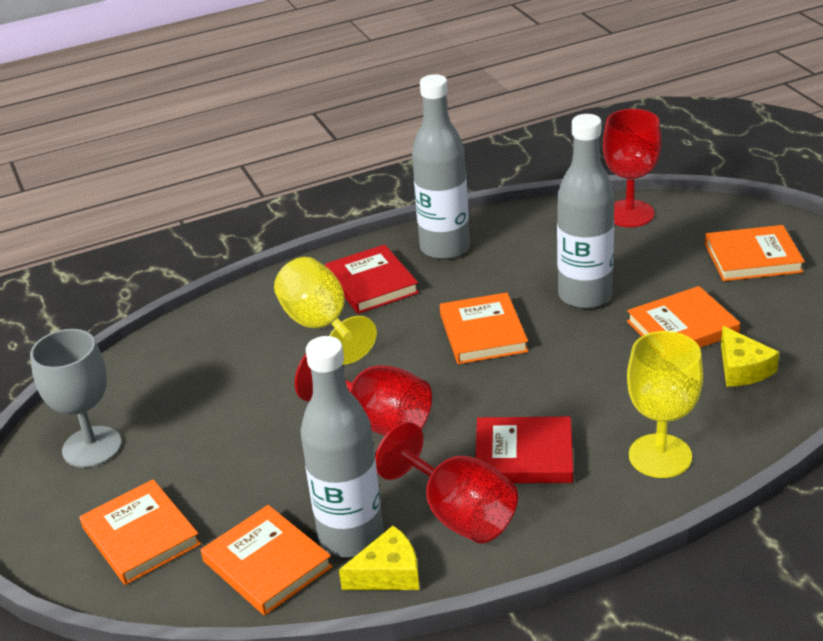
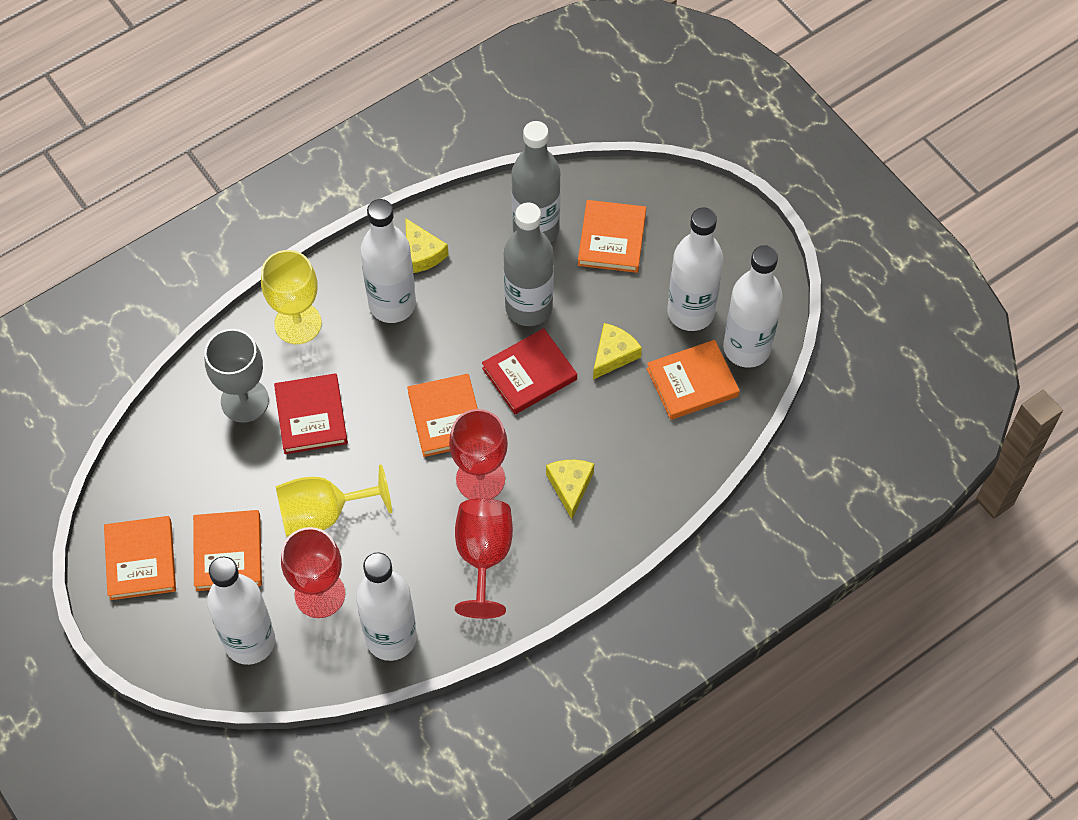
grey bottle: [301,336,384,558] [412,74,470,260] [557,114,615,309] = 3 -> [504,202,554,326] [511,121,561,243] = 2
white bottle: none = 0 -> [207,557,275,665] [356,552,417,661] [360,199,416,323] [668,207,723,331] [723,245,783,368] = 5
yellow cheese: [339,525,419,590] [721,326,779,387] = 2 -> [405,218,449,273] [546,460,594,519] [593,323,642,380] = 3

